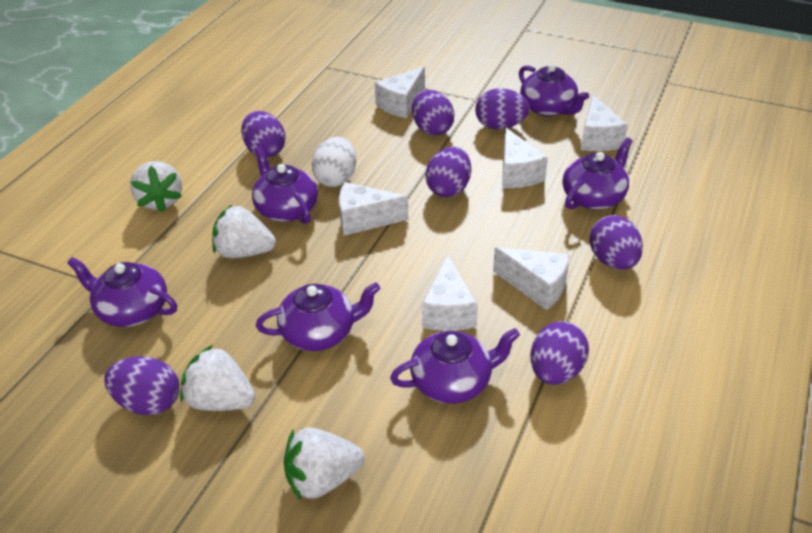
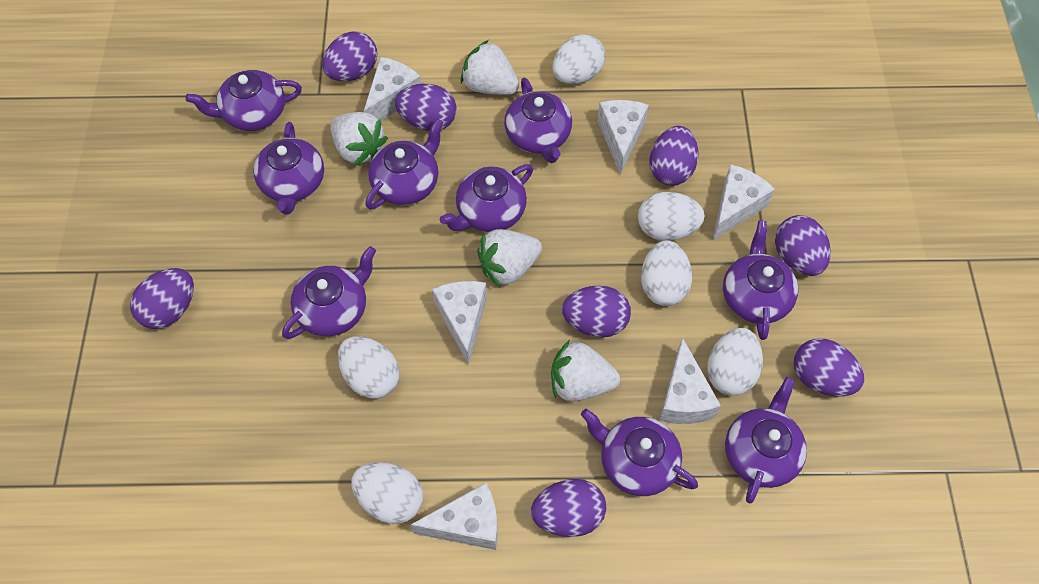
purple egg: [105,356,179,415] [241,111,286,158] [412,90,455,136] [425,146,471,197] [475,88,530,129] [531,321,589,385] [589,215,643,270] = 7 -> [130,268,194,329] [322,31,377,81] [395,84,457,131] [531,479,606,537] [562,286,631,338] [649,126,698,186] [775,215,831,276] [794,339,864,396] = 8
purple teapot: [67,257,177,327] [252,147,318,224] [256,282,381,351] [390,328,520,404] [519,64,589,117] [563,137,633,210] = 6 -> [186,70,302,131] [253,122,324,214] [282,246,376,339] [365,118,444,209] [440,164,533,232] [504,78,572,163] [581,409,698,496] [723,221,798,340] [725,377,807,503] = 9
white egg: [311,137,356,187] = 1 -> [338,336,400,399] [351,462,423,524] [552,34,605,84] [638,192,705,241] [641,240,692,306] [707,328,763,396] = 6

